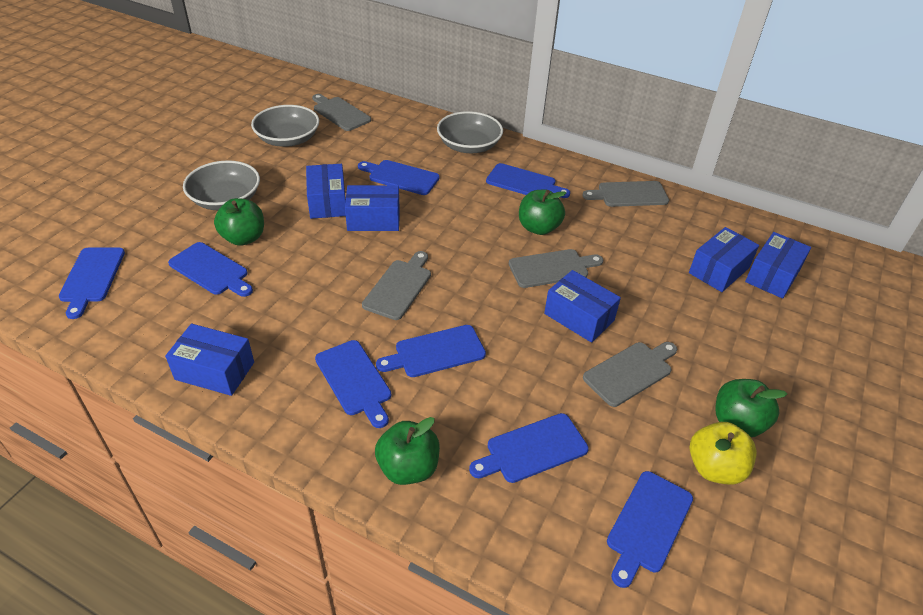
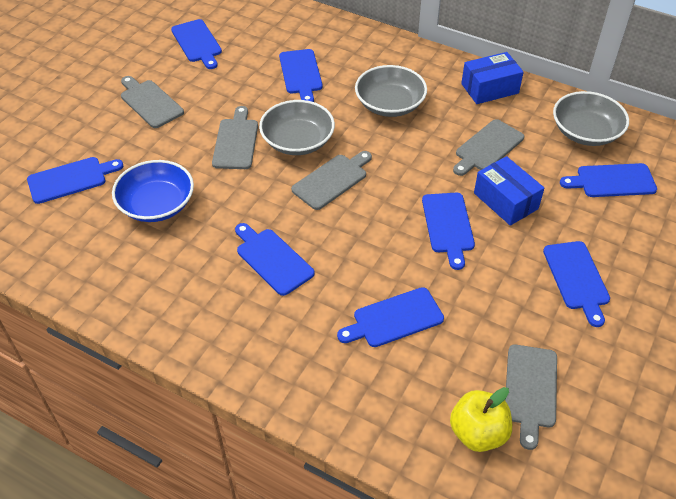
blue bowl: none = 0 -> [112,160,194,222] = 1
blue box: [165,324,254,396] [306,164,346,219] [345,185,400,231] [544,270,621,343] [689,227,759,292] [745,232,811,299] = 6 -> [461,52,524,104] [474,156,544,226] = 2
green apple: [214,198,264,246] [375,417,440,485] [519,190,566,235] [715,379,787,437] = 4 -> none = 0

